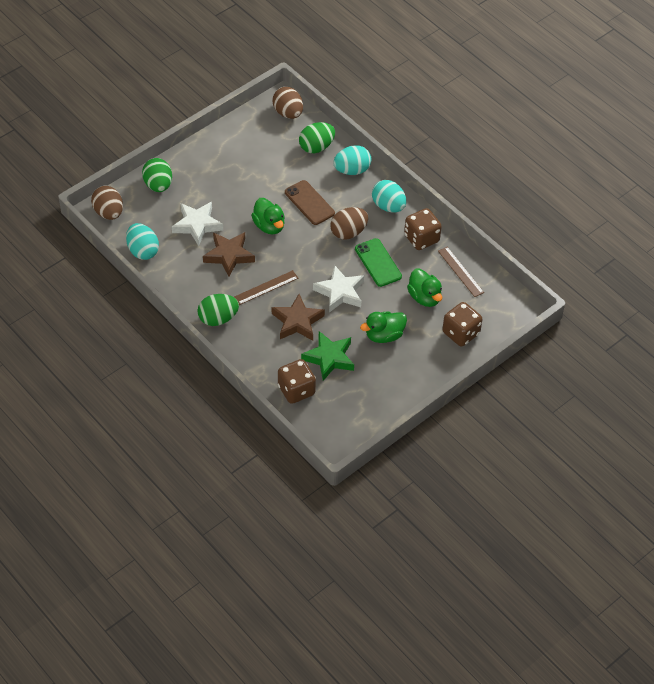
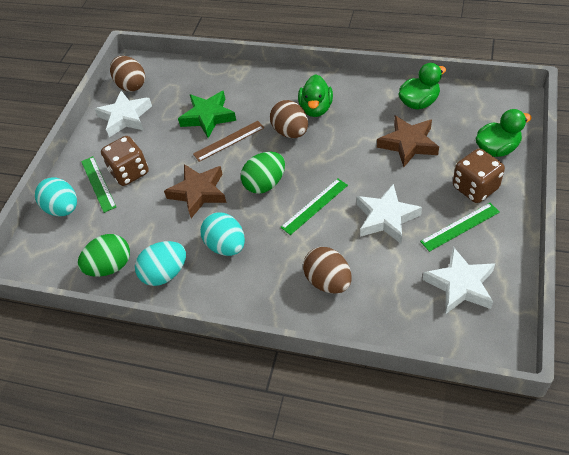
brown dice: [278,359,316,404] [404,208,442,250] [442,302,483,346] = 3 -> [101,136,149,186] [453,148,505,203] = 2
brown phone: [285,180,335,225] = 1 -> none = 0
brown ruler: [234,270,298,305] [438,247,484,297] = 2 -> [193,121,264,162] = 1
green egg: [142,158,172,192] [198,294,239,326] [299,122,335,153] = 3 -> [78,234,130,277] [241,152,285,194] = 2
green phone: [355,238,402,287] = 1 -> none = 0
green ruler: none = 0 -> [81,156,116,213] [280,179,348,235] [420,203,500,252] = 3
white star: [172,202,223,246] [313,265,364,312] = 2 -> [95,91,152,137] [356,184,422,244] [423,247,495,314] = 3

